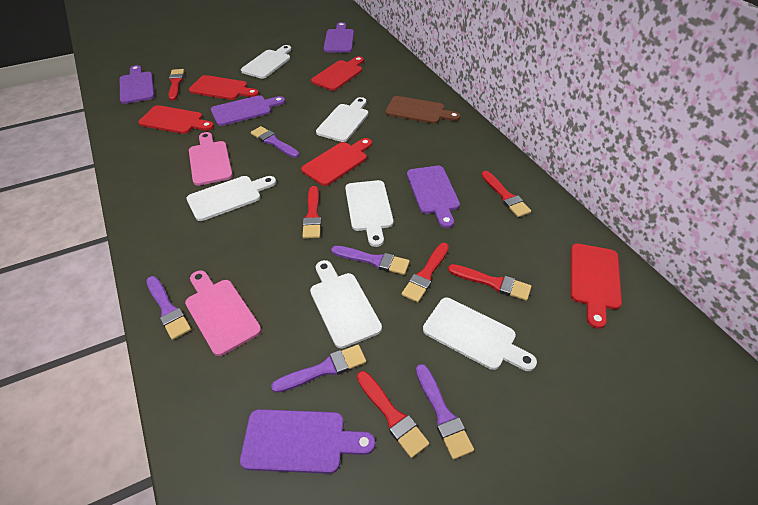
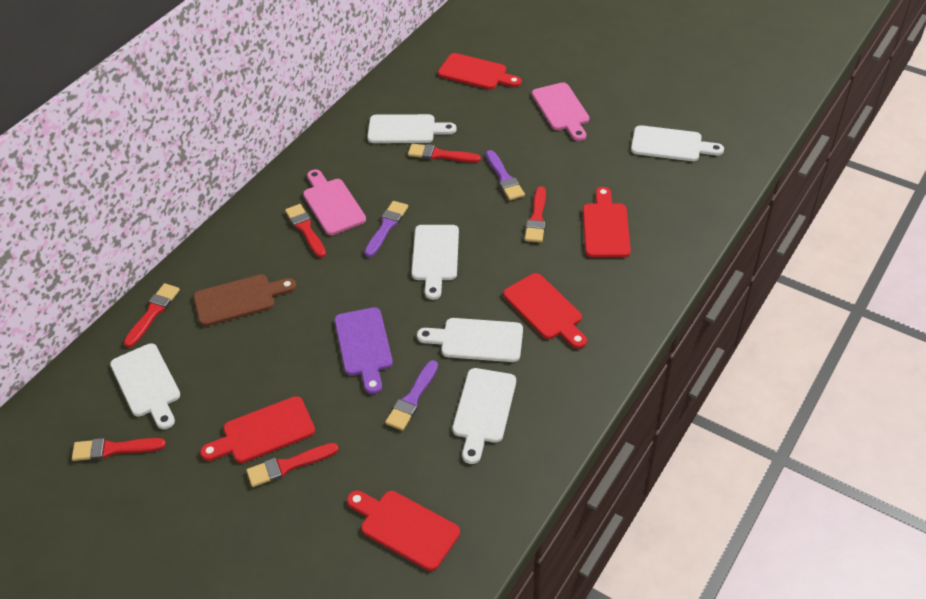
purple brush: [146,276,191,340] [251,126,299,158] [271,345,366,393] [331,246,410,275] [416,364,474,460] = 5 -> [364,201,408,257] [385,360,438,431] [486,150,525,200] = 3
purple cutting board: [120,65,155,104] [211,95,285,126] [240,409,375,474] [324,22,354,53] [407,166,460,228] = 5 -> [334,307,393,394] = 1

